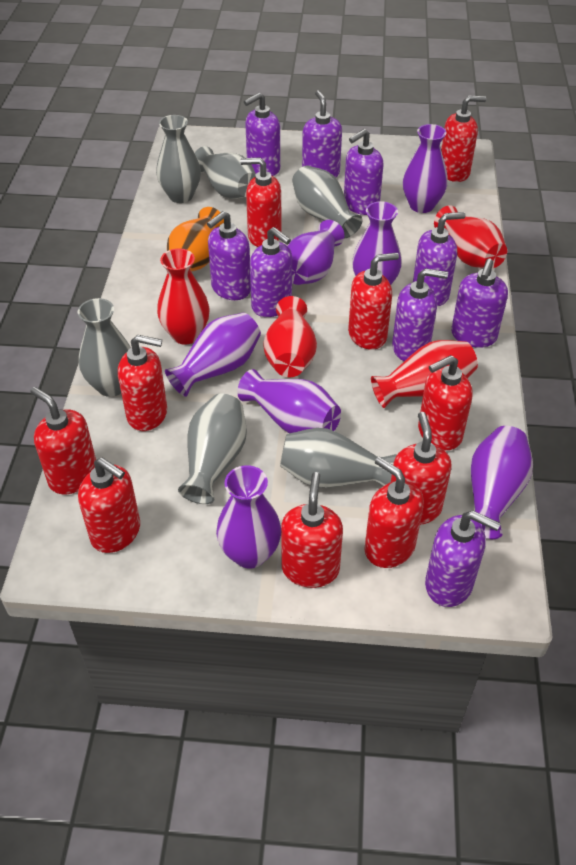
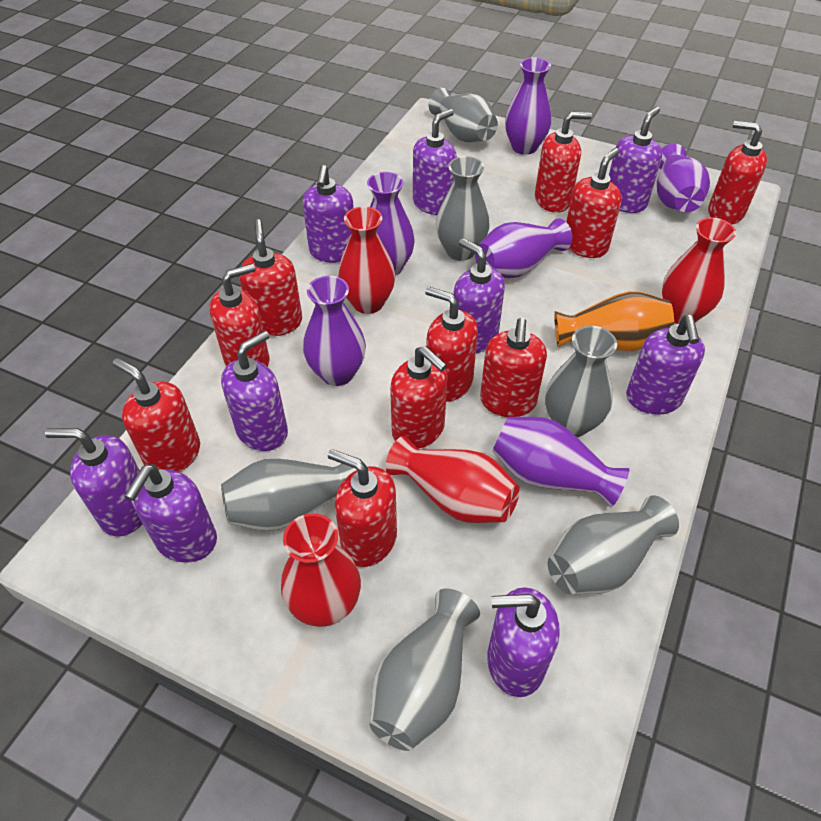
purple vase: [165,313,261,397] [216,465,281,569] [237,369,341,433] [288,220,345,285] [352,201,402,285] [403,124,448,213] [471,426,533,539] = 7 -> [303,276,366,386] [367,172,415,276] [475,218,572,278] [492,417,629,507] [505,57,551,155] [657,144,710,212] = 6

